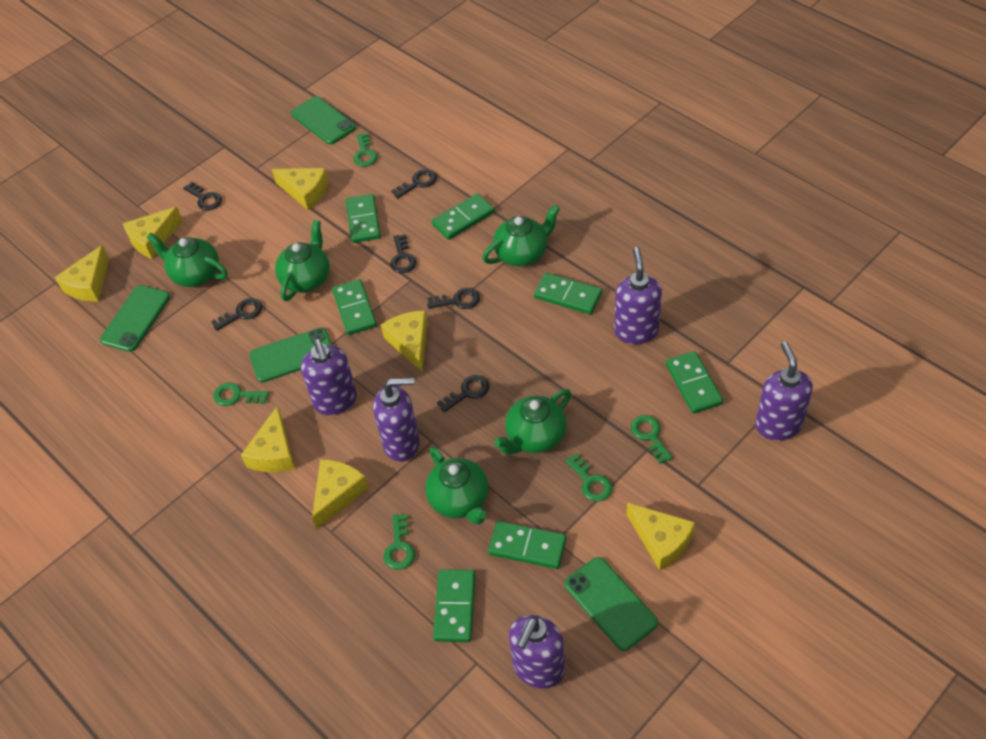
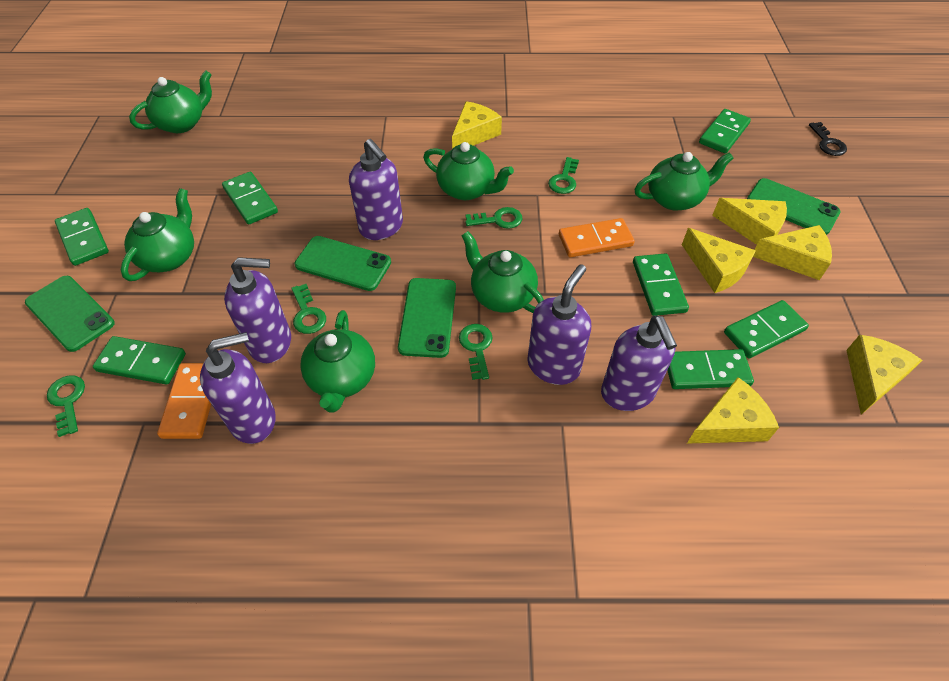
black key: [183,182,222,210] [211,298,262,331] [390,234,416,273] [391,169,437,198] [427,288,480,309] [437,375,490,412] = 6 -> [809,122,847,156] = 1
green teapot: [146,233,228,287] [275,220,330,301] [425,447,488,525] [482,205,560,266] [494,389,571,455] = 5 -> [121,188,194,281] [129,70,212,133] [300,310,375,413] [423,142,514,200] [461,231,544,313] [635,152,734,211] = 6
orange domino: none = 0 -> [157,363,211,439] [559,218,635,257] = 2
yellow cheese: [55,245,109,302] [123,207,183,259] [241,406,295,472] [272,168,329,210] [312,459,369,529] [381,310,428,372] [627,503,695,571] = 7 -> [452,101,502,149] [682,228,756,293] [687,377,779,444] [712,198,787,245] [753,225,832,280] [846,335,923,415] = 6

